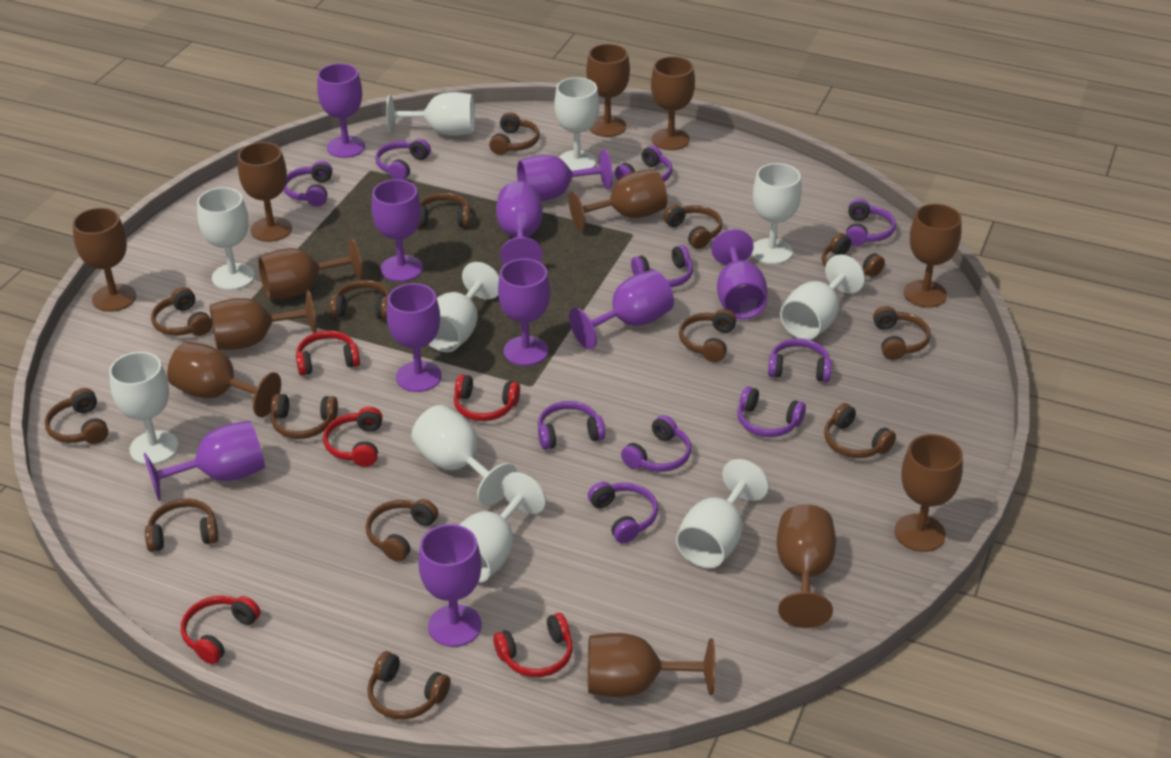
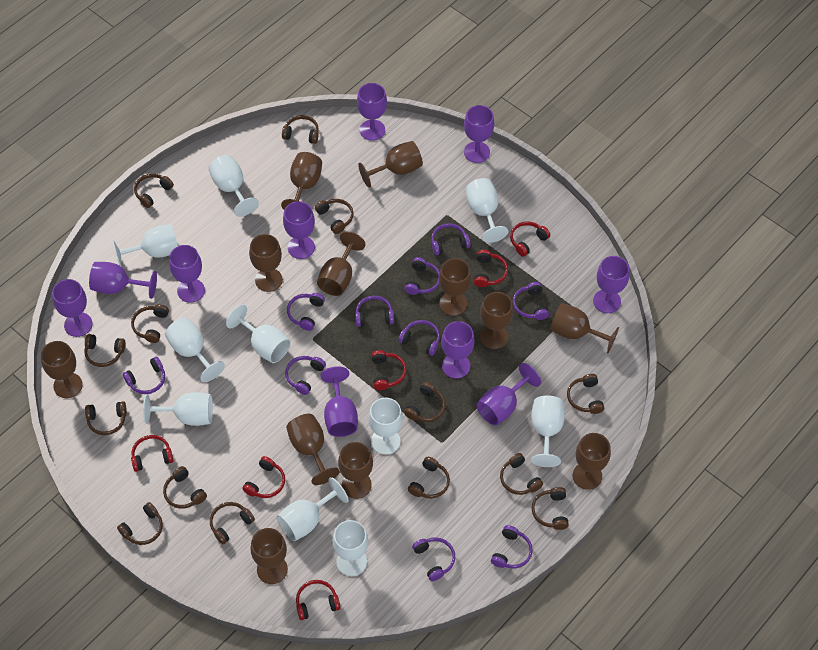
red headphones: [181,595,261,664] [296,330,360,376] [323,407,383,467] [454,374,520,421] [493,613,573,677] = 5 -> [131,435,174,472] [242,456,285,498] [296,580,341,620] [371,350,406,390] [474,250,508,287] [510,221,550,257] = 6

